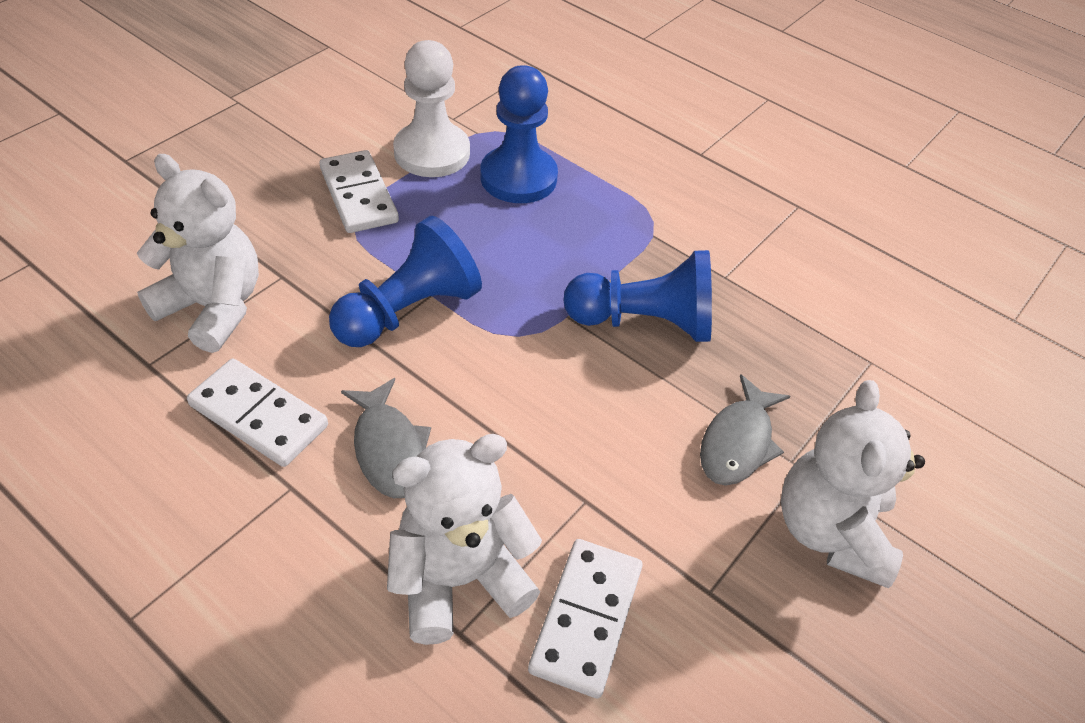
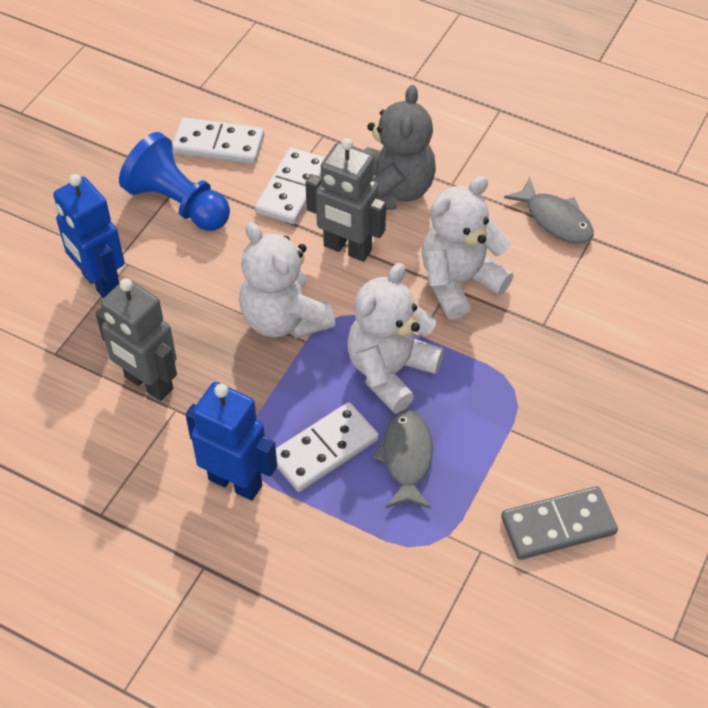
blue pawn: [329,216,482,347] [480,65,558,203] [563,250,712,342] = 3 -> [119,132,230,231] = 1
blue robot: none = 0 -> [53,174,125,298] [185,382,277,501] = 2
grey domino: none = 0 -> [501,486,618,560] = 1
grey robot: none = 0 -> [96,278,177,401] [305,138,386,262] = 2
grey teddy bear: none = 0 -> [364,85,436,210] = 1
white pawn: [393,40,470,177] = 1 -> none = 0

